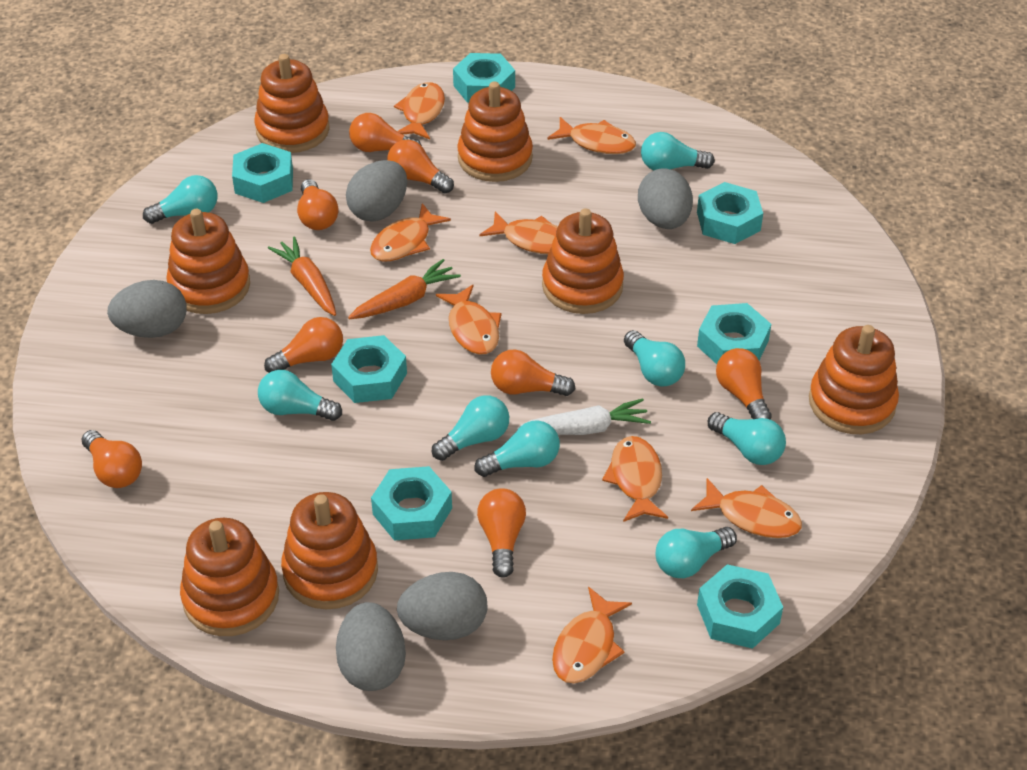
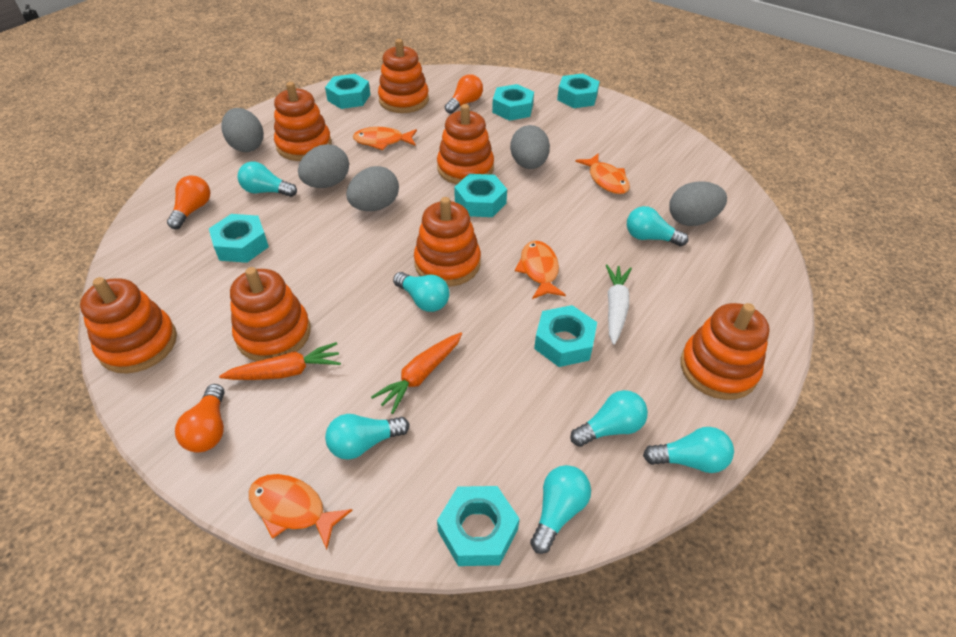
orange fish: [370,203,451,261] [394,82,445,139] [436,285,502,355] [480,211,558,254] [547,117,636,154] [552,587,632,683] [602,436,668,522] [691,478,802,538] = 8 -> [249,474,353,550] [353,127,417,150] [515,241,566,299] [575,153,630,194] = 4
orange light bulb: [81,430,142,488] [264,317,343,373] [297,179,339,230] [349,113,422,152] [387,140,454,194] [477,488,526,578] [491,350,575,396] [716,348,772,419] = 8 -> [167,175,210,229] [175,384,225,452] [445,74,483,114] = 3
turquoise light bulb: [143,175,217,224] [258,370,342,421] [432,395,509,461] [475,420,560,477] [624,330,685,387] [641,132,715,171] [656,527,737,578] [708,412,786,465] = 8 -> [238,162,297,197] [325,414,410,460] [393,272,450,312] [530,465,591,554] [570,390,648,447] [627,206,688,246] [643,427,734,473] = 7

